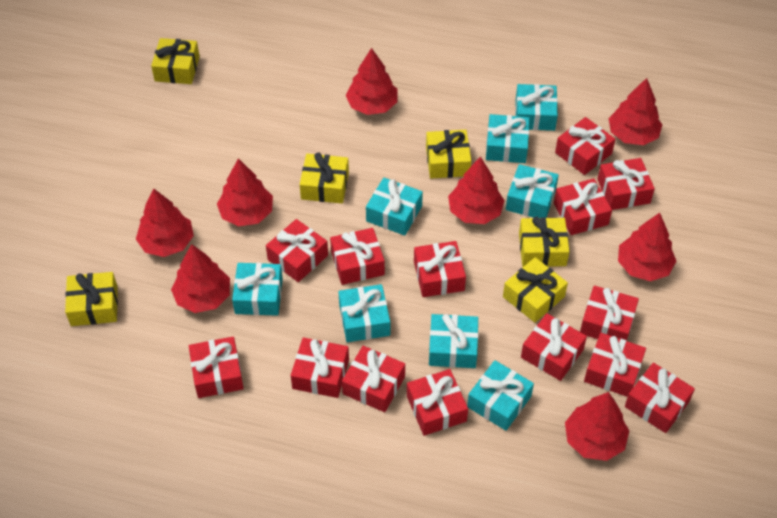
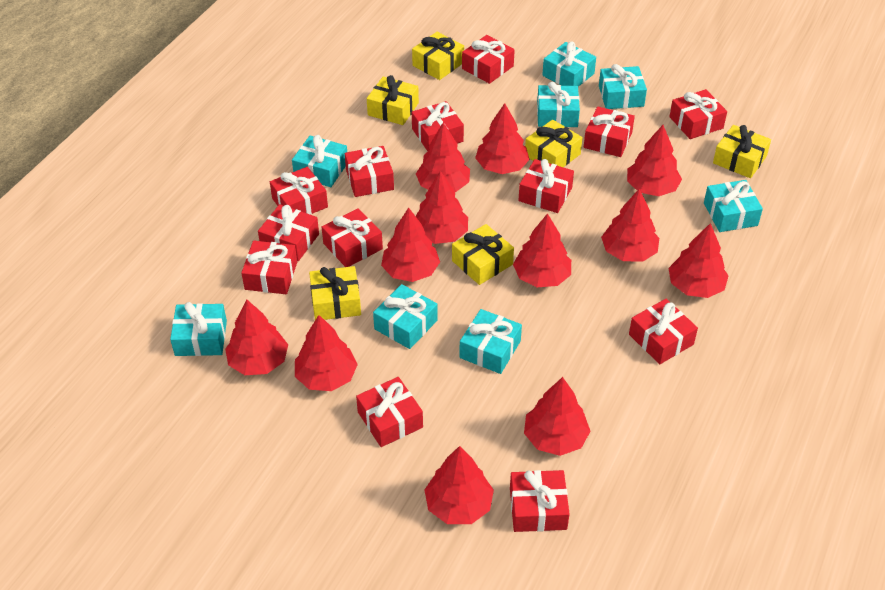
red gift: [189,337,244,398] [266,219,328,282] [291,337,349,398] [330,228,385,285] [342,346,405,412] [407,369,468,436] [414,241,466,297] [521,313,587,381] [554,178,612,235] [555,117,615,175] [580,286,639,341] [584,333,646,397] [597,158,655,210] [625,363,695,433] = 14 -> [241,241,297,294] [258,204,319,261] [270,167,328,215] [322,208,383,267] [345,146,394,197] [356,377,423,447] [412,101,464,151] [462,35,515,84] [510,470,570,532] [518,159,574,213] [584,107,635,157] [629,299,698,364] [669,89,727,139] = 13
red tree: [136,189,194,257] [171,244,230,313] [217,158,273,226] [346,48,398,115] [448,156,505,224] [565,392,629,461] [608,78,662,145] [618,213,676,281] = 8 -> [225,300,288,375] [295,315,358,391] [381,208,440,282] [416,122,470,192] [416,171,468,244] [424,446,494,524] [475,103,530,174] [513,213,571,287] [524,377,590,456] [601,189,659,262] [627,125,682,196] [669,223,729,298] = 12

